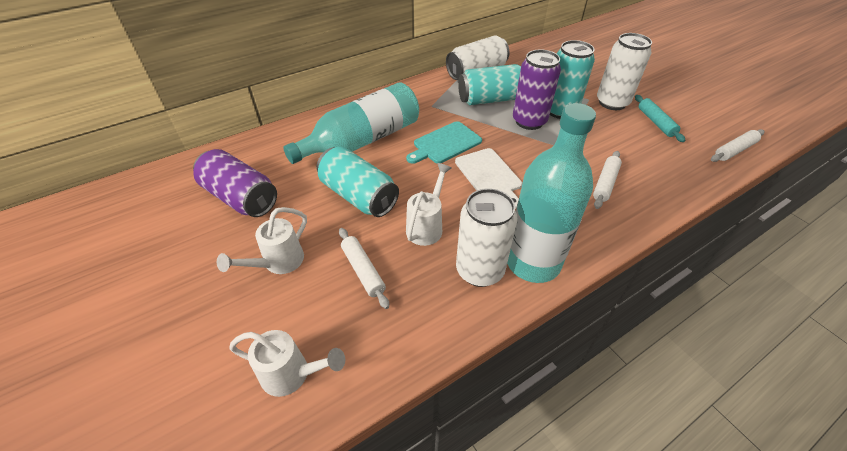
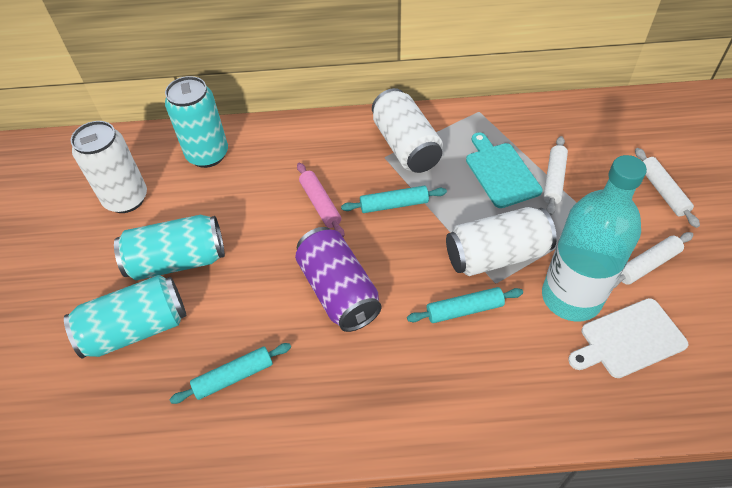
pink rolling pin: none = 0 -> [297,163,344,237] = 1
purple can: [193,149,277,217] [513,49,561,130] = 2 -> [295,227,382,332] = 1
turquoise bottle: [283,82,419,164] [507,103,596,283] = 2 -> [542,155,647,322] = 1
turquoise rolling pin: [635,95,686,142] = 1 -> [170,343,291,404] [341,186,447,213] [407,287,523,323] = 3
white watering can: [217,207,307,274] [229,330,345,397] [406,163,452,246] = 3 -> none = 0

